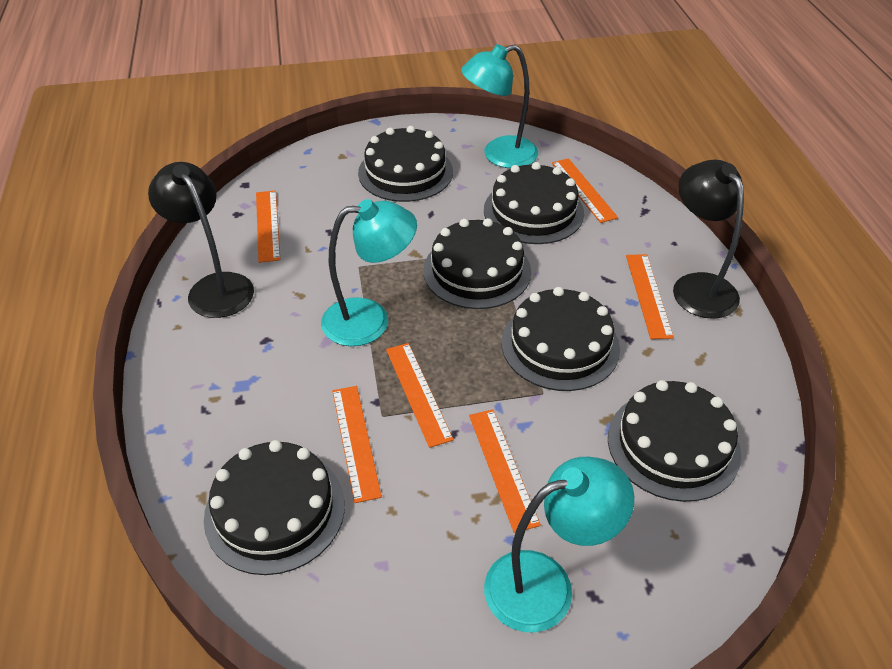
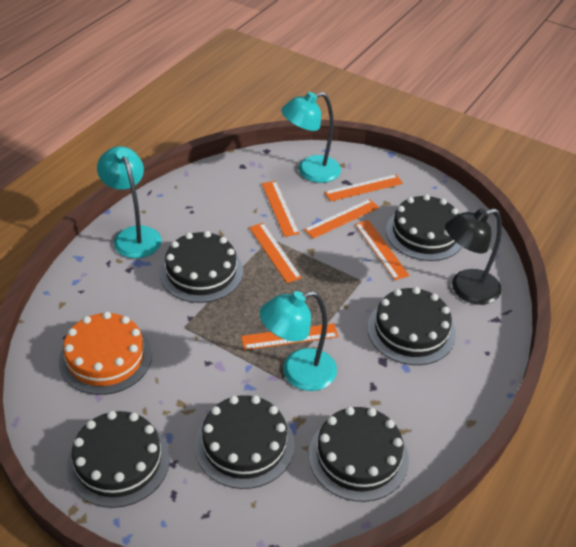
black lamp: [148,162,254,318] [673,160,744,319] = 2 -> [445,208,502,305] = 1
orange cake: none = 0 -> [59,312,152,395] = 1

